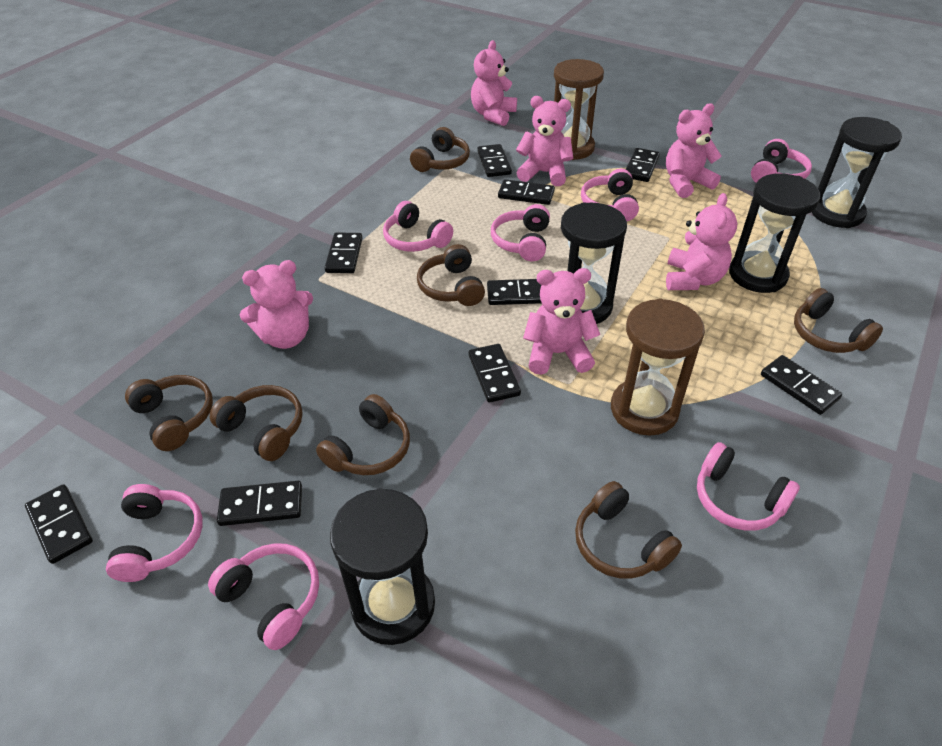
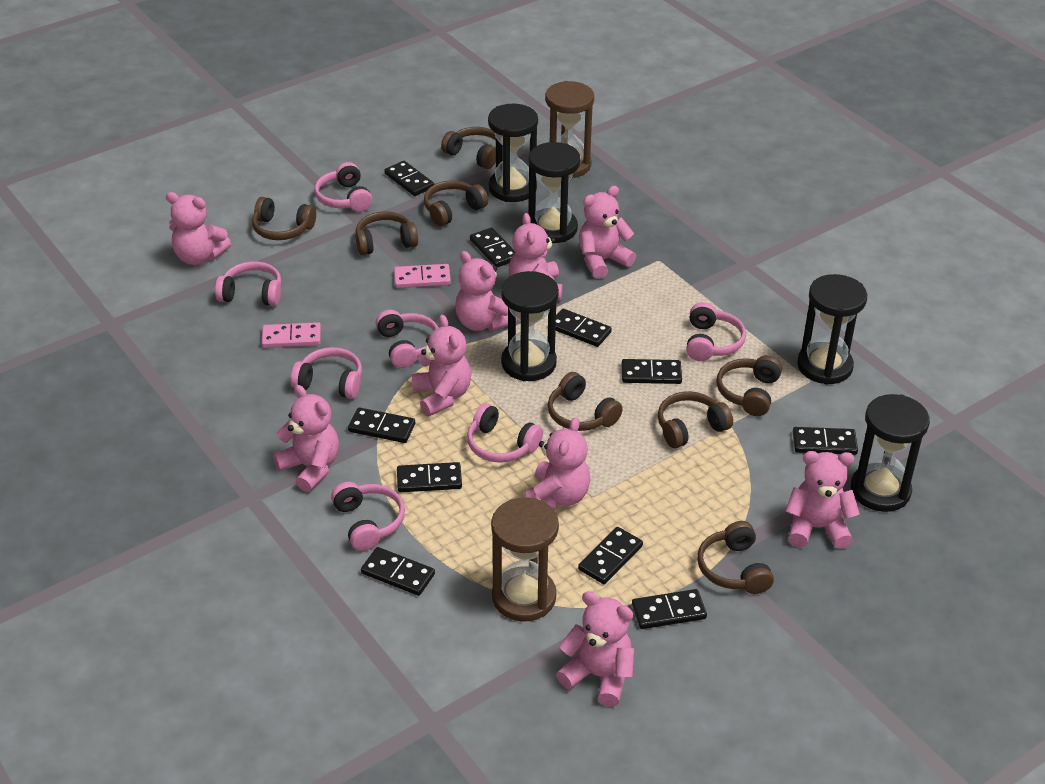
black domino: [25,484,93,564] [217,481,302,526] [325,232,363,273] [469,344,521,403] [477,144,512,177] [487,279,542,305] [498,179,555,205] [626,148,660,182] [761,355,842,415] = 9 -> [348,407,415,443] [361,547,435,596] [384,161,434,196] [397,462,462,492] [470,227,515,267] [556,309,612,347] [578,527,643,584] [622,359,682,384] [632,589,707,629] [793,427,858,455] = 10
black hourglass: [330,488,435,645] [561,202,627,324] [729,174,820,293] [812,117,902,228] = 4 -> [488,104,538,202] [501,271,559,381] [528,142,581,243] [797,274,867,385] [851,394,930,512] = 5
brown headphones: [125,375,213,451] [210,385,302,461] [316,394,410,475] [410,127,470,172] [417,244,485,306] [575,481,682,579] [794,288,883,353] = 7 -> [252,197,316,240] [356,211,418,255] [424,181,488,226] [441,127,496,169] [548,372,623,431] [658,391,733,448] [697,521,774,594] [716,355,782,416] = 8
pink domino: none = 0 -> [261,322,321,348] [394,264,451,288] = 2
pink teddy bear: [240,260,313,349] [471,40,517,126] [516,96,573,186] [523,268,600,375] [666,103,722,198] [666,193,737,290] = 6 -> [166,192,231,265] [273,385,339,492] [412,315,471,416] [455,251,517,331] [509,213,563,300] [526,417,591,510] [556,591,634,707] [579,186,636,279] [785,451,860,549] = 9

